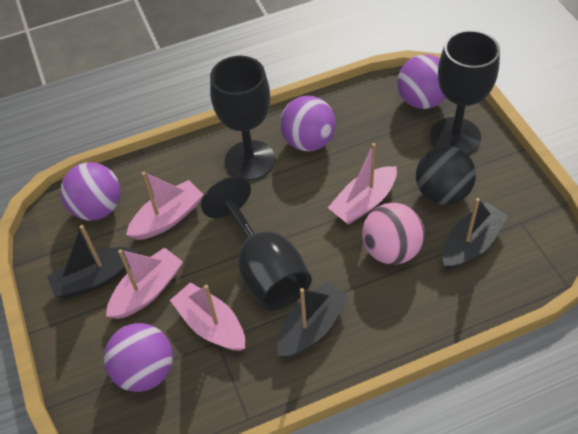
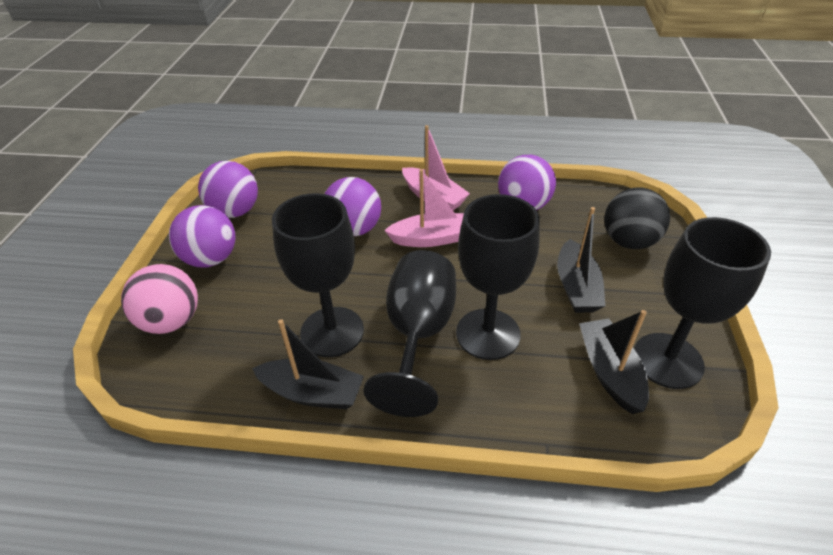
black goblet: [201,176,312,310] [210,56,275,181] [430,30,500,155] = 3 -> [272,193,364,357] [363,250,456,417] [456,194,540,360] [634,217,771,389] = 4
pink boat: [106,248,183,319] [126,172,204,240] [170,282,245,351] [328,143,397,225] = 4 -> [384,169,464,247] [402,125,470,210] = 2

